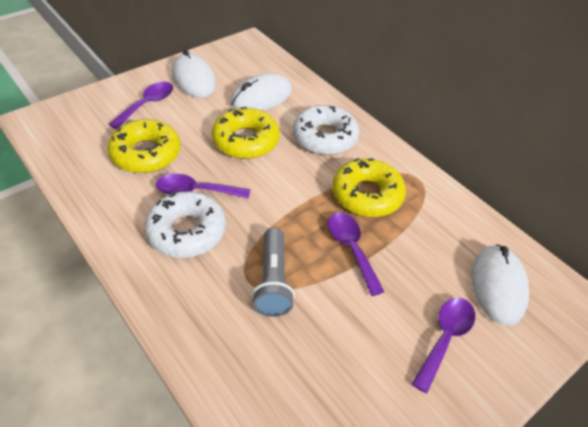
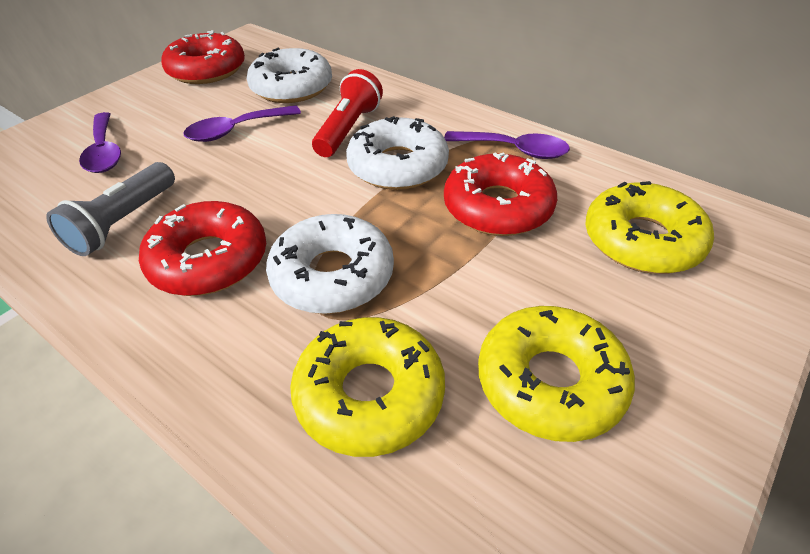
purple spoon: [109,82,173,129] [156,174,250,199] [328,212,384,296] [412,298,475,393] = 4 -> [79,112,121,173] [184,105,301,142] [444,131,570,159] = 3
red donut: none = 0 -> [139,201,266,296] [161,30,245,84] [444,152,557,236] = 3
red flashlight: none = 0 -> [312,69,383,157] = 1
white donut: [144,191,226,258] [293,105,359,155] = 2 -> [247,48,332,103] [266,214,394,314] [346,116,449,190] = 3
white mouse: [172,50,216,98] [231,73,292,111] [471,244,529,326] = 3 -> none = 0

